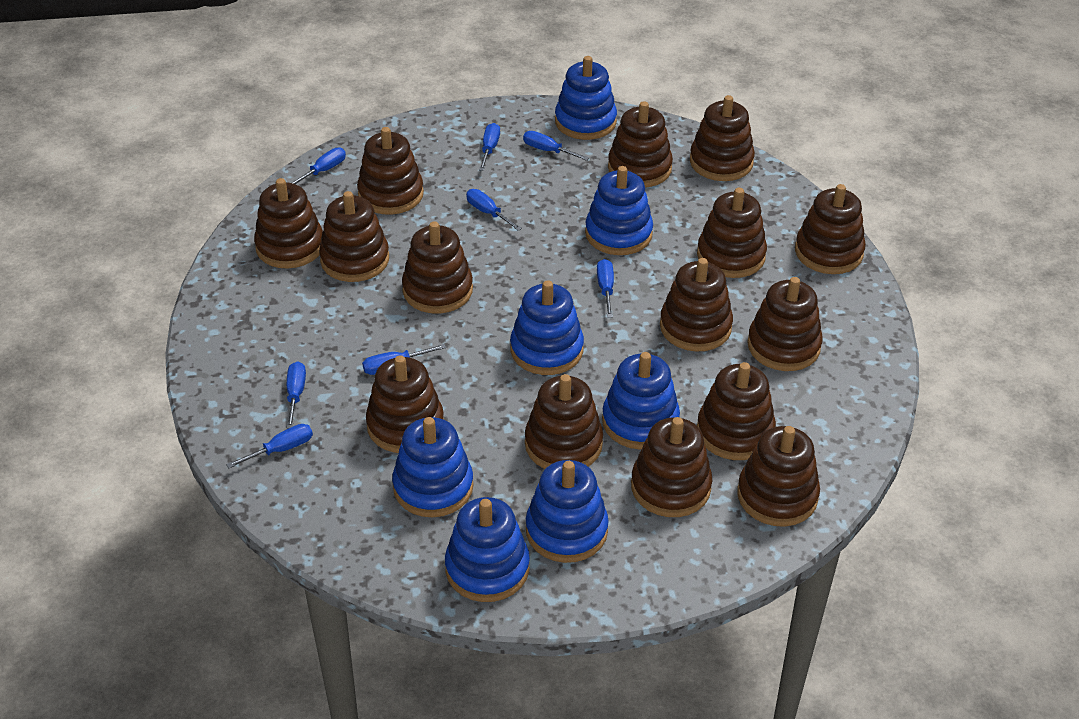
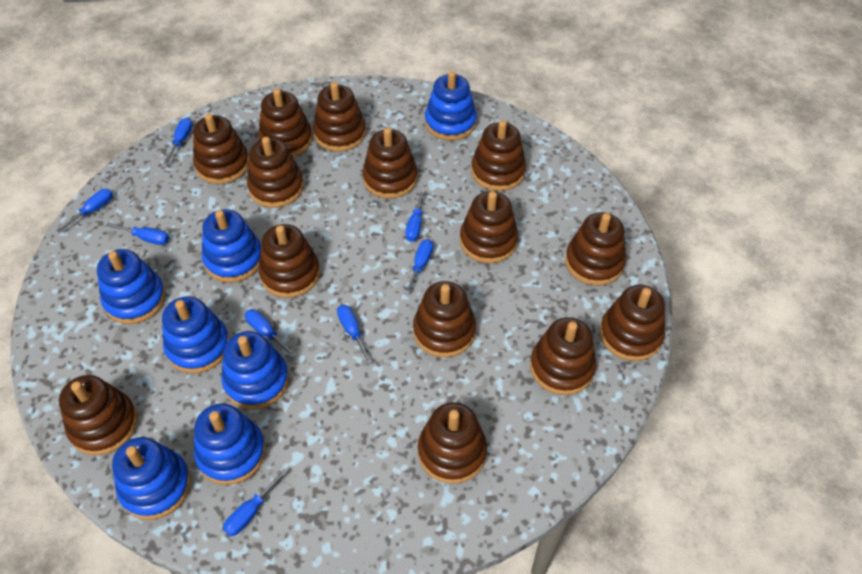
brown stacking toy: [254,178,323,268] [319,191,389,282] [357,127,424,215] [366,355,444,453] [402,221,473,314] [525,374,603,469] [608,101,673,187] [631,417,712,517] [660,258,733,352] [690,95,755,181] [697,188,767,278] [697,362,776,460] [737,426,820,527] [747,277,823,371] [795,184,866,274] = 15 -> [59,375,138,455] [193,113,249,184] [247,137,304,208] [258,89,313,157] [259,224,320,298] [313,82,366,152] [363,128,417,199] [413,281,476,358] [418,402,487,484] [460,191,518,263] [471,120,526,191] [530,317,596,395] [565,212,626,285] [600,285,665,361] = 14

